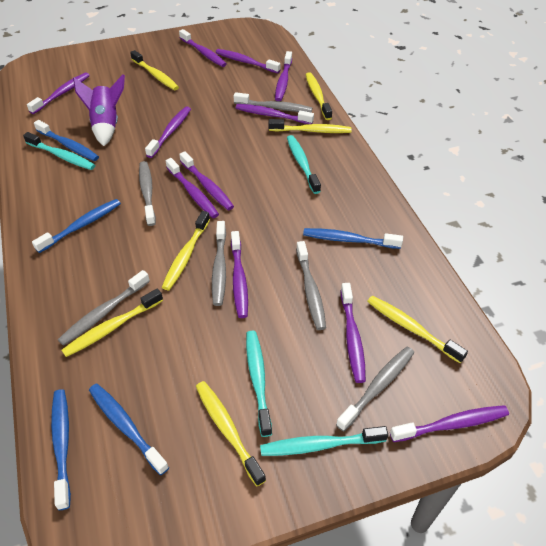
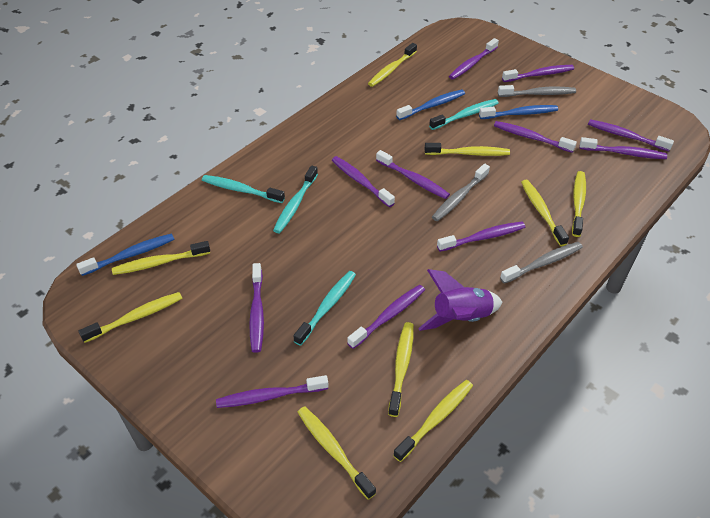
blue toothbrush: [32,199,121,253] [34,120,99,161] [51,389,71,510] [89,384,169,475] [303,228,403,249] = 5 -> [76,233,174,276] [396,90,465,120] [479,105,558,119] = 3
grey toothbrush: [58,270,150,346] [139,161,156,226] [212,221,226,306] [234,92,312,113] [296,241,326,330] [336,347,414,432] = 6 -> [432,163,490,221] [498,85,576,97] [500,242,583,284] = 3
yellow toothbrush: [61,289,163,357] [130,50,179,90] [162,211,210,290] [196,381,266,486] [268,119,351,133] [305,72,332,120] [367,296,468,363] = 7 -> [78,292,182,343] [112,241,210,275] [298,406,376,500] [368,43,417,87] [388,322,414,417] [393,380,473,462] [425,143,510,156] [521,180,569,246] [572,171,586,237] = 9

